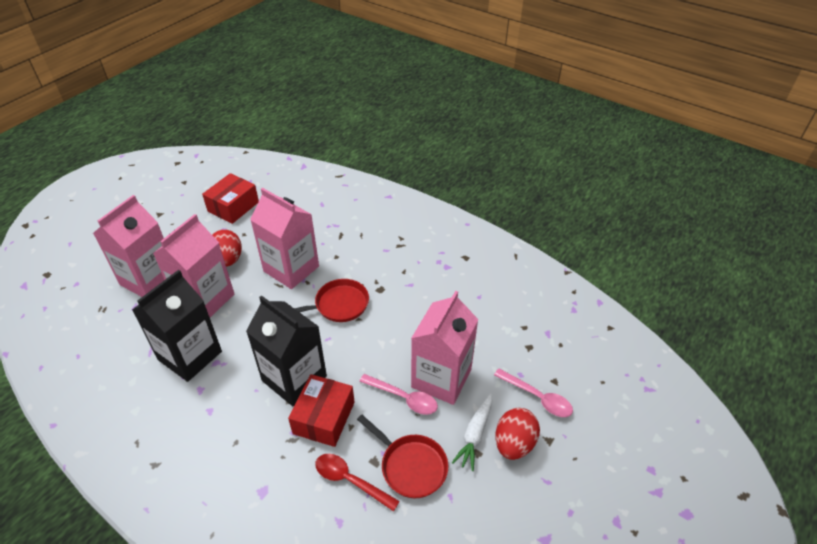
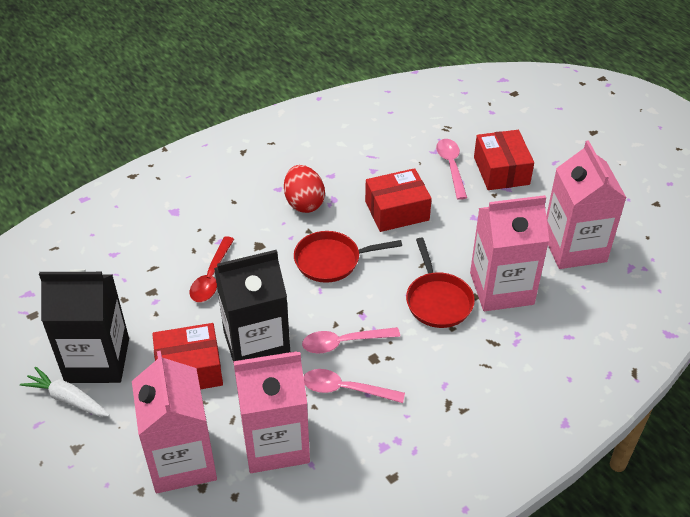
pink spoon: [359,374,438,415] [494,369,573,417] = 2 -> [302,327,400,354] [304,369,405,403] [436,139,467,200] = 3
red box: [202,173,259,224] [288,374,355,447] = 2 -> [152,323,223,389] [365,168,432,232] [474,130,534,190] = 3
red egg: [213,229,242,267] [495,408,540,460] = 2 -> [284,165,325,213] = 1

